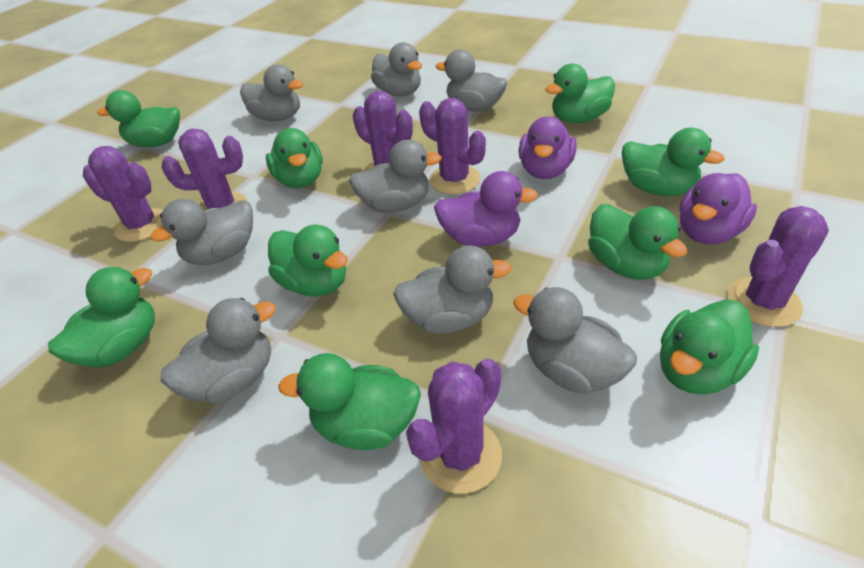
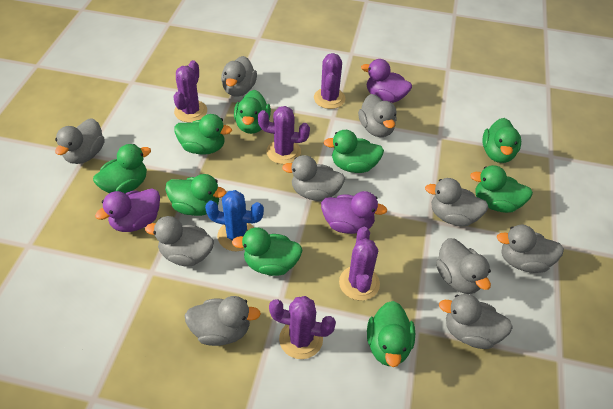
blue cactus: none = 0 -> [205,190,264,251] = 1
grey duck: [150,199,253,265] [161,298,276,403] [240,64,304,121] [349,139,442,212] [371,42,422,96] [393,245,511,334] [436,49,507,112] [513,287,637,394] = 8 -> [55,118,104,164] [145,216,214,267] [185,296,261,346] [221,56,257,97] [282,155,345,201] [358,94,397,137] [425,178,488,226] [436,238,491,294] [439,294,513,349] [497,225,564,273] = 10
purple cactus: [83,146,163,242] [161,129,248,211] [353,91,413,171] [406,358,502,493] [419,98,486,194] [727,206,829,327] = 6 -> [173,60,207,122] [258,106,310,164] [269,296,336,359] [314,53,345,109] [339,227,380,301] = 5

